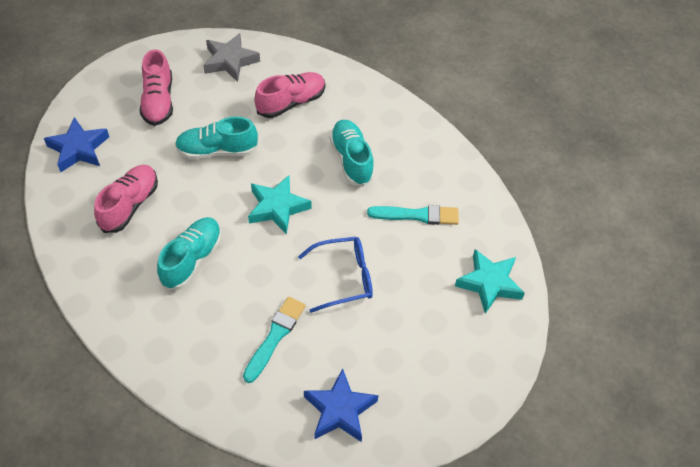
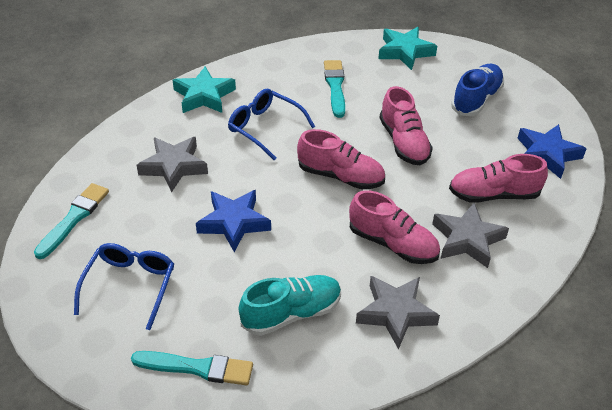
blue glasses: [298,237,373,313] = 1 -> [74,243,174,330] [228,89,315,160] = 2
blue shoe: none = 0 -> [451,64,504,116] = 1
grey star: [203,33,260,82] = 1 -> [137,137,208,192] [356,276,440,350] [432,203,509,268] = 3
pink shoe: [94,165,158,233] [140,49,173,126] [255,72,325,118] = 3 -> [297,129,385,189] [349,190,440,264] [379,86,433,165] [449,154,548,202] = 4
turquoise brush: [243,297,306,383] [367,205,459,225] = 2 -> [34,183,109,259] [131,351,253,385] [324,60,345,118] = 3
turquoise shoe: [157,217,221,290] [175,117,258,159] [330,120,375,187] = 3 -> [239,275,341,336] = 1

